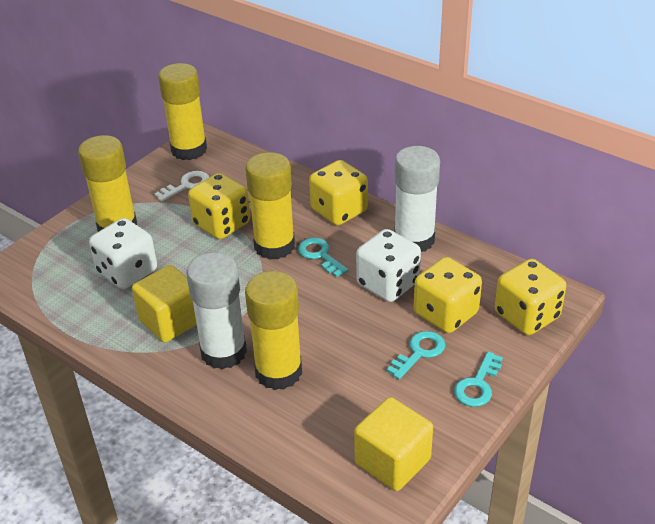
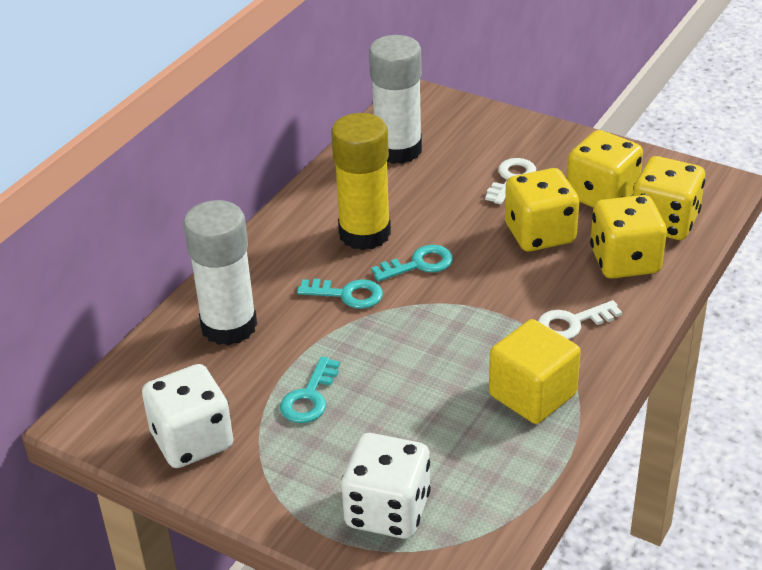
white key: [155,171,209,202] = 1 -> [485,158,536,204] [538,300,622,340] = 2
yellow cube: [132,265,197,343] [354,397,433,491] = 2 -> [489,319,581,424] = 1
yellow glue stick: [78,135,137,232] [158,63,207,160] [245,152,295,260] [245,271,302,390] = 4 -> [331,113,391,250] = 1

